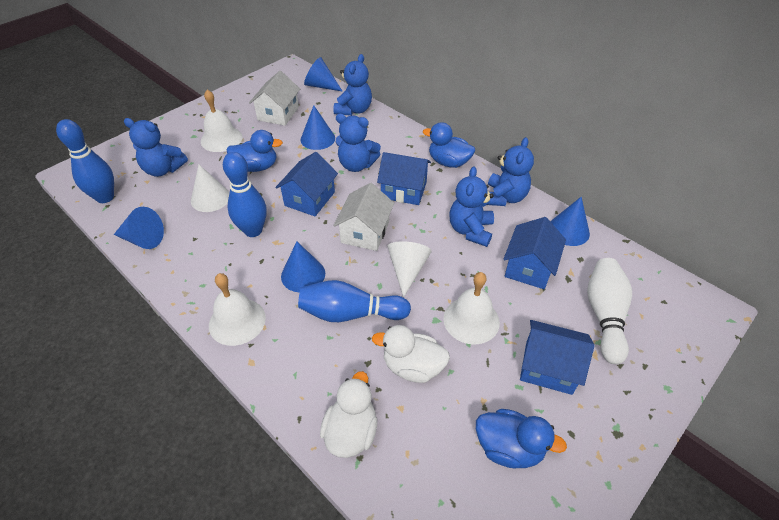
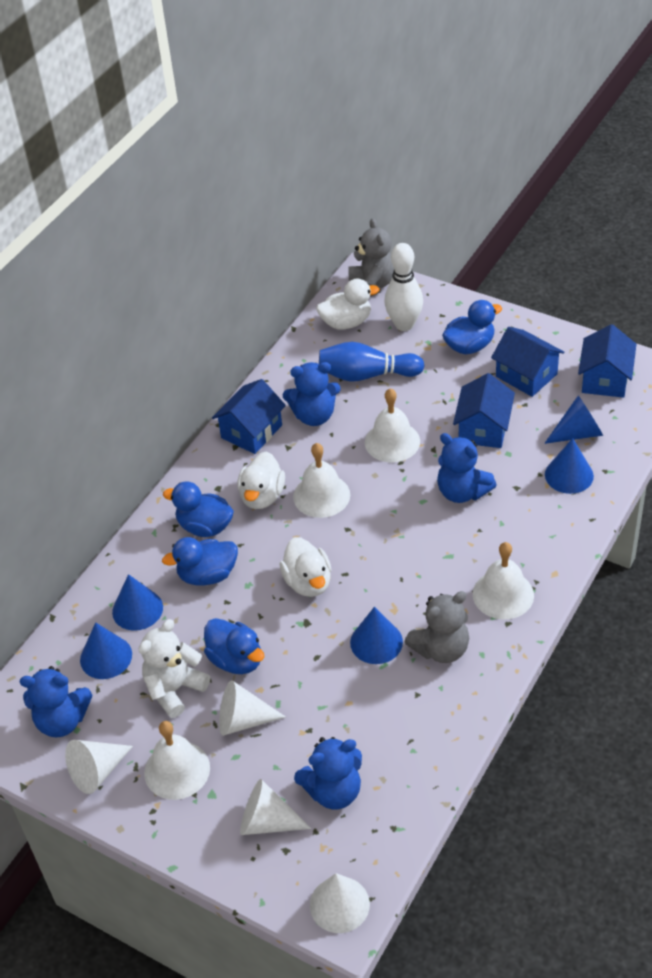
blue bowling pin: [56,119,114,203] [223,152,267,237] [298,280,411,322] = 3 -> [319,342,424,382] = 1
blue duck: [227,130,283,172] [423,122,475,168] [476,409,567,469] = 3 -> [162,537,238,586] [163,481,234,537] [204,618,264,674] [442,300,502,354] = 4
blue teddy bear: [124,118,188,177] [333,54,372,116] [336,113,381,172] [450,166,494,247] [487,137,534,206] = 5 -> [20,666,92,737] [282,362,341,426] [294,737,362,809] [437,433,497,503] = 4
grey teddy bear: none = 0 -> [348,218,394,297] [404,591,469,663] = 2
white bell: [201,90,242,152] [209,273,266,346] [443,272,500,344] = 3 -> [144,721,210,800] [293,443,350,518] [365,388,420,462] [473,542,534,619] = 4
white cone: [191,165,230,212] [388,241,432,298] = 2 -> [65,740,133,794] [219,680,286,736] [240,779,312,835] [310,873,370,933] = 4
white duck: [320,371,377,458] [372,325,450,383] = 2 -> [237,452,285,509] [280,537,331,597] [317,279,380,330] = 3
white house: [249,71,300,126] [333,183,394,251] = 2 -> none = 0
white teddy bear: none = 0 -> [138,619,210,718] = 1

